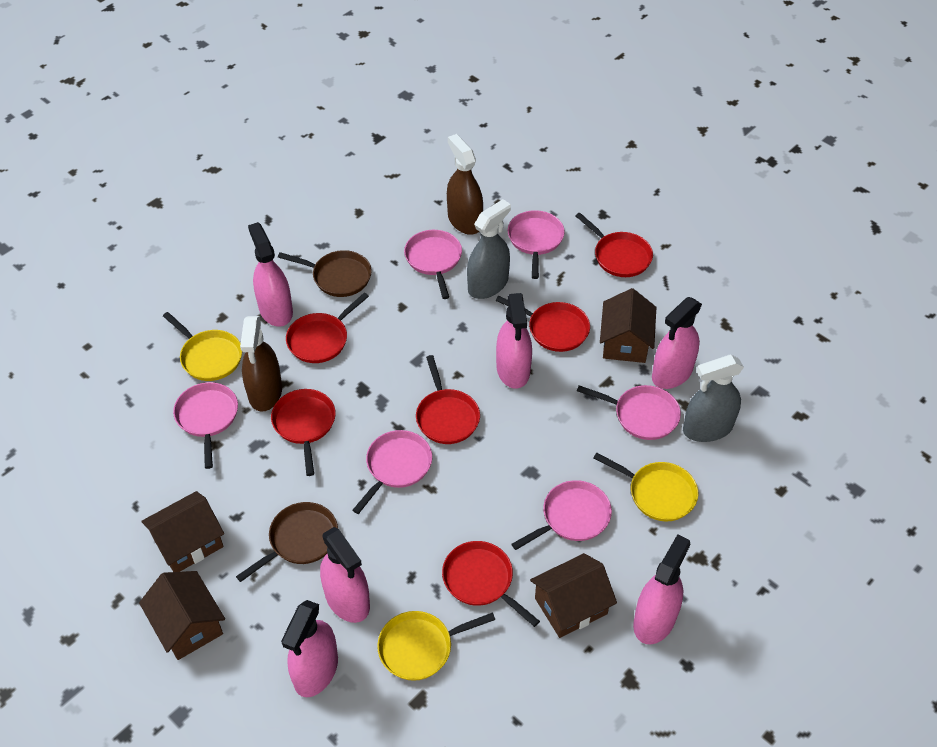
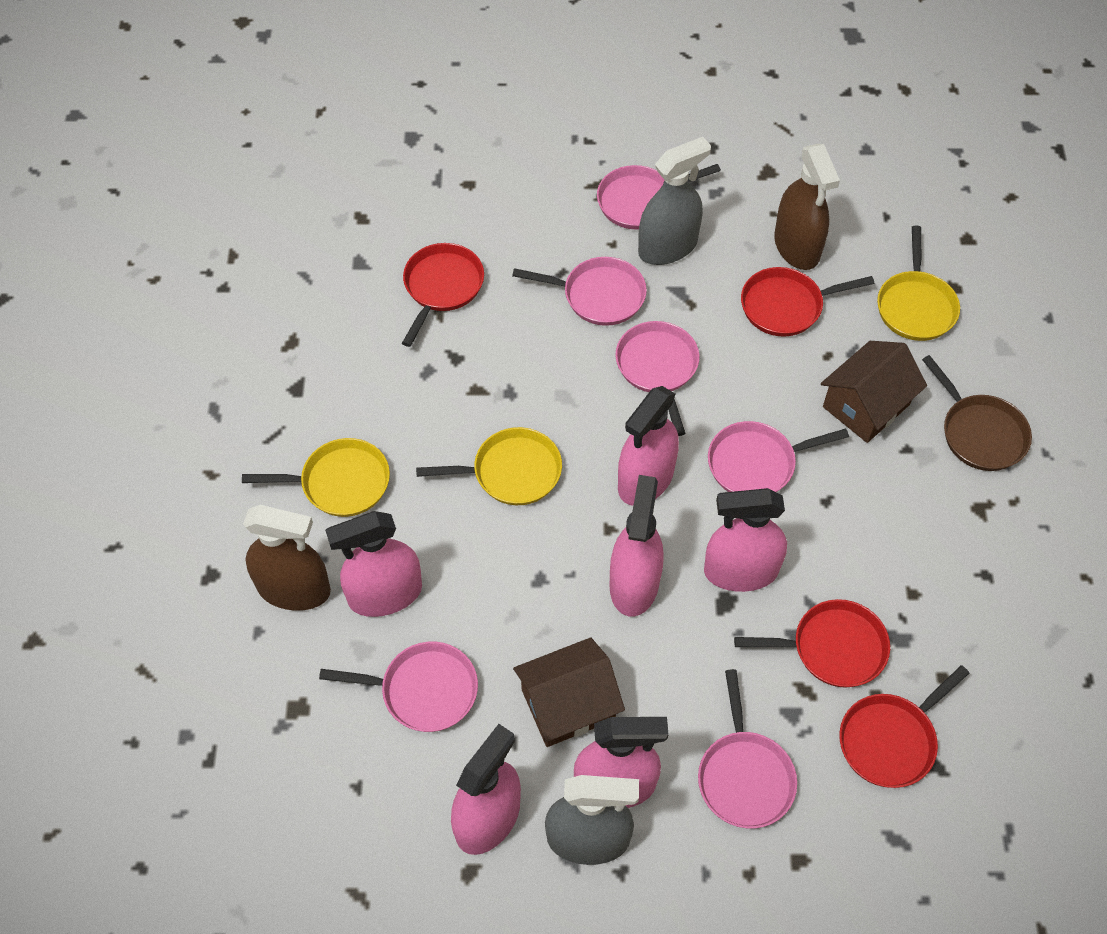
brown house: [139,571,225,660] [141,491,224,572] [530,553,617,638] [600,288,656,363] = 4 -> [513,637,625,747] [821,341,927,443] = 2
brown pan: [236,502,338,582] [278,250,372,297] = 2 -> [922,355,1032,471] = 1
red pan: [271,389,336,476] [286,293,369,363] [416,355,480,444] [442,541,540,627] [496,296,590,352] [576,213,653,277] = 6 -> [402,243,484,347] [734,599,890,687] [741,267,874,336] [839,665,969,788] = 4

